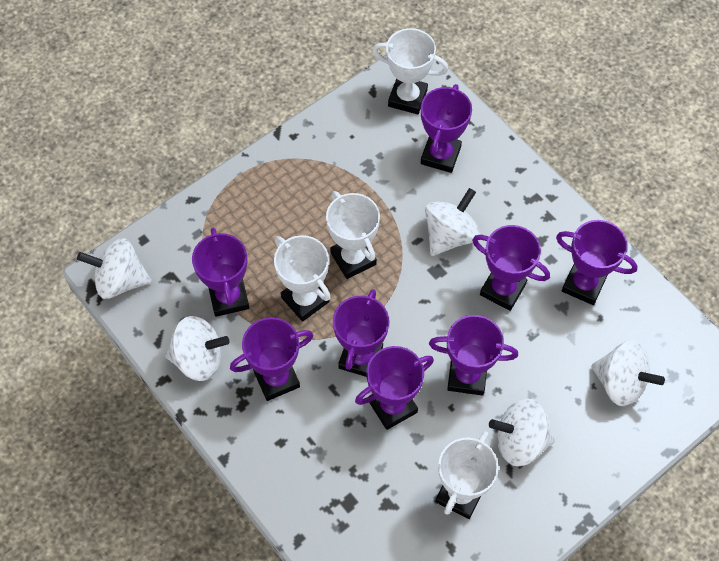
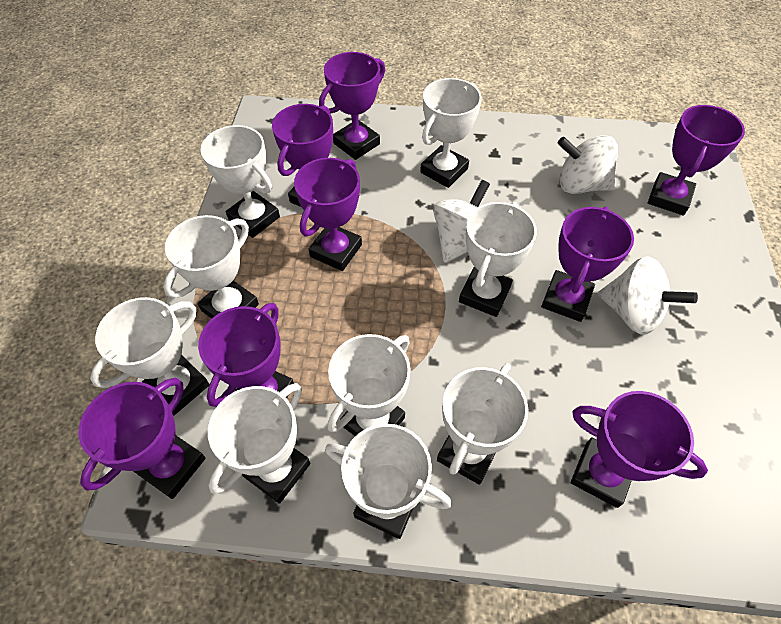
white spinning top: [77,238,151,299] [166,316,229,381] [425,188,480,256] [489,399,555,467] [591,340,665,406] = 5 -> [433,180,490,263] [557,135,618,194] [598,256,698,335] = 3
white trophy: [274,235,331,322] [326,191,380,279] [372,28,448,114] [435,431,499,519] = 4 -> [90,297,210,416] [163,215,259,319] [201,125,280,238] [208,383,310,504] [325,424,452,539] [327,334,411,436] [420,78,482,188] [437,363,528,485] [459,202,537,317] = 9

